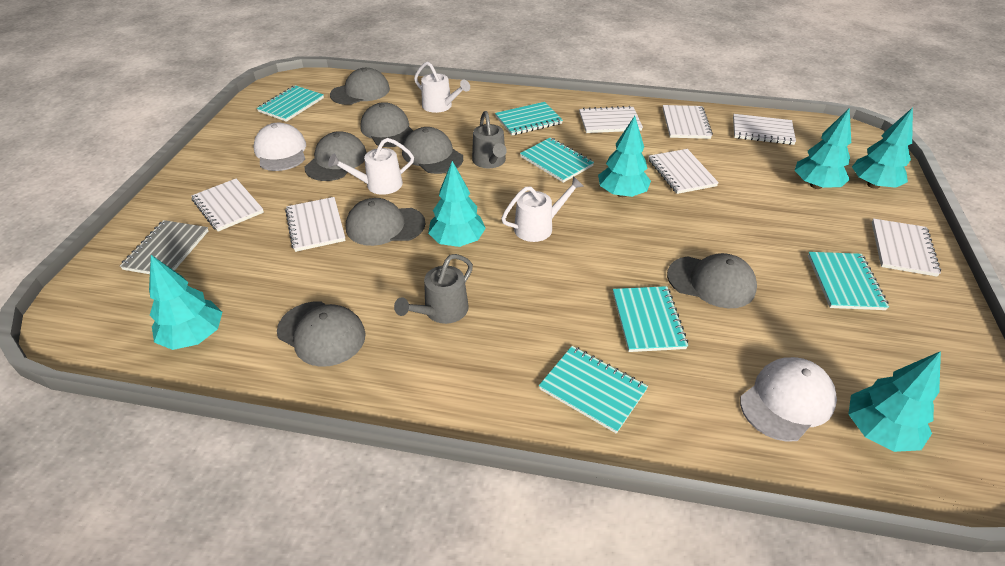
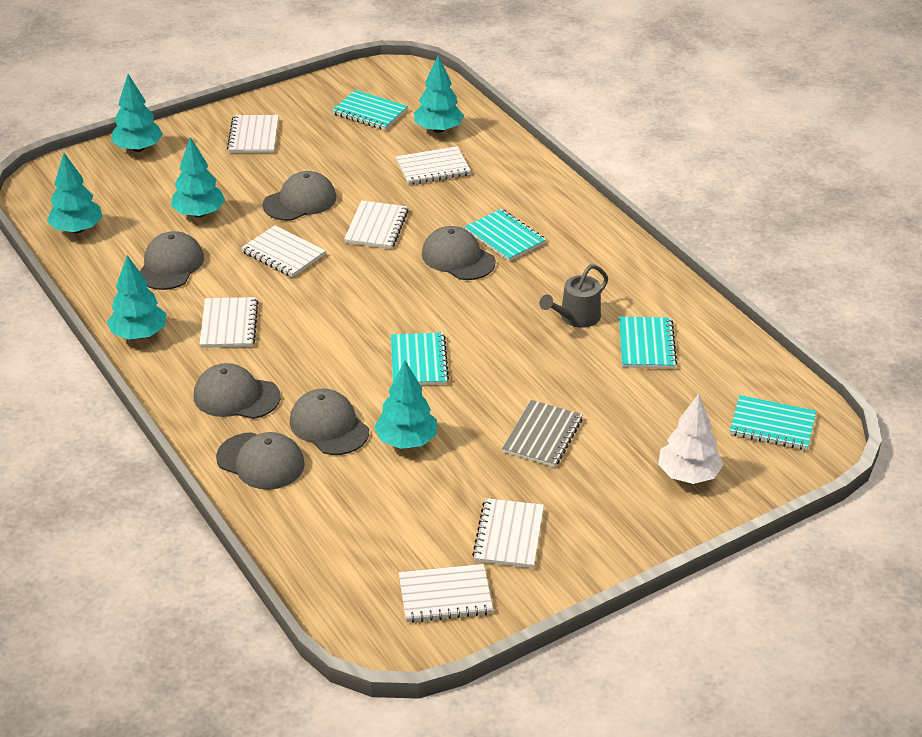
grey cap: [277,301,366,367] [305,131,367,181] [330,68,390,105] [346,198,425,246] [361,102,413,147] [402,127,463,174] [667,253,757,308] = 7 -> [140,231,204,290] [194,363,281,419] [216,432,305,490] [263,171,336,221] [290,389,369,455] [422,226,496,280] = 6
grey watering can: [394,254,473,324] [472,111,507,168] = 2 -> [539,264,608,328] = 1
turquoise notebook: [257,85,324,122] [495,102,563,135] [520,137,594,183] [539,346,648,434] [613,286,688,352] [808,252,889,310] = 6 -> [332,90,408,130] [391,332,449,385] [464,209,546,261] [619,317,677,369] [729,395,816,450] = 5
white cap: [253,123,306,171] [740,357,837,442] = 2 -> none = 0
white tree: none = 0 -> [658,394,723,484] = 1
white watering can: [328,138,414,195] [414,62,470,113] [501,176,583,242] = 3 -> none = 0

